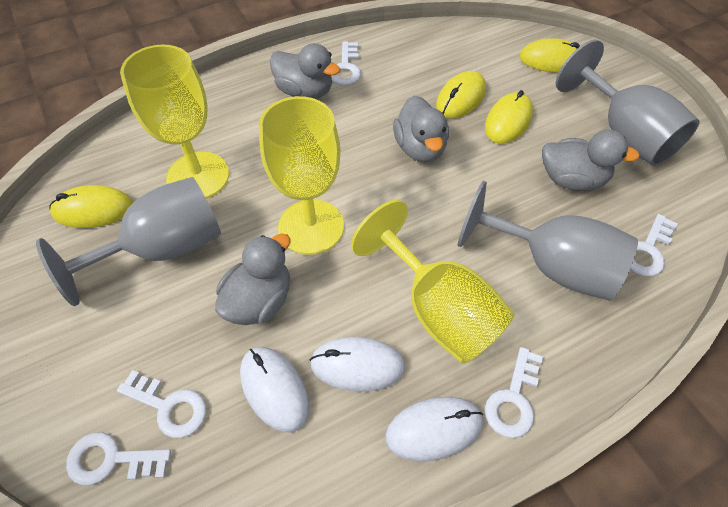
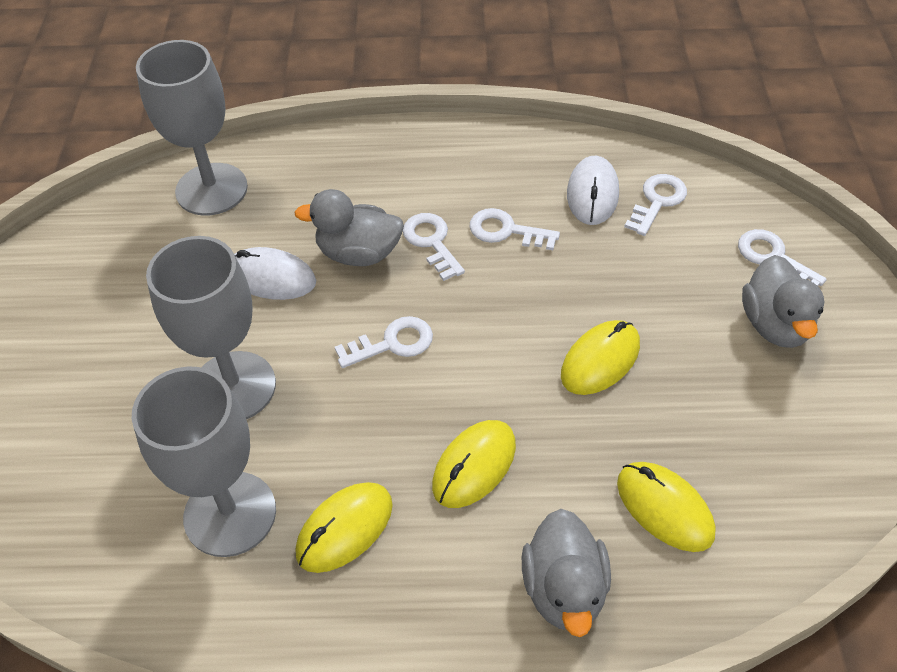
grey duck: [215,234,290,325] [270,43,341,99] [393,96,449,162] [542,130,640,191] = 4 -> [294,189,404,266] [522,509,611,637] [742,255,824,348] = 3
white mouse: [240,347,309,432] [310,337,405,391] [385,397,483,461] = 3 -> [234,247,316,300] [567,156,619,225] = 2
yellow goblet: [120,45,229,199] [259,96,344,255] [351,200,515,364] = 3 -> none = 0

